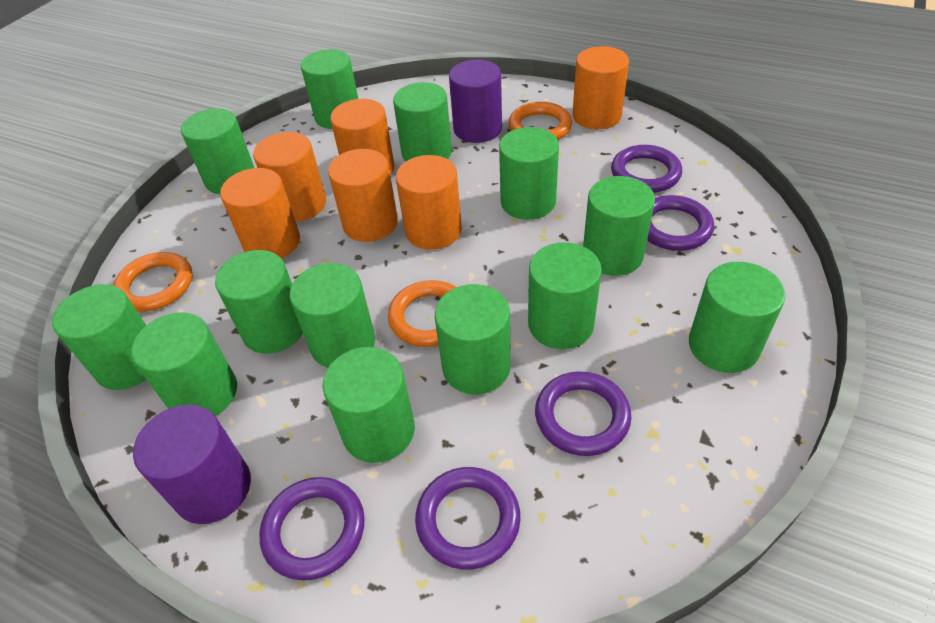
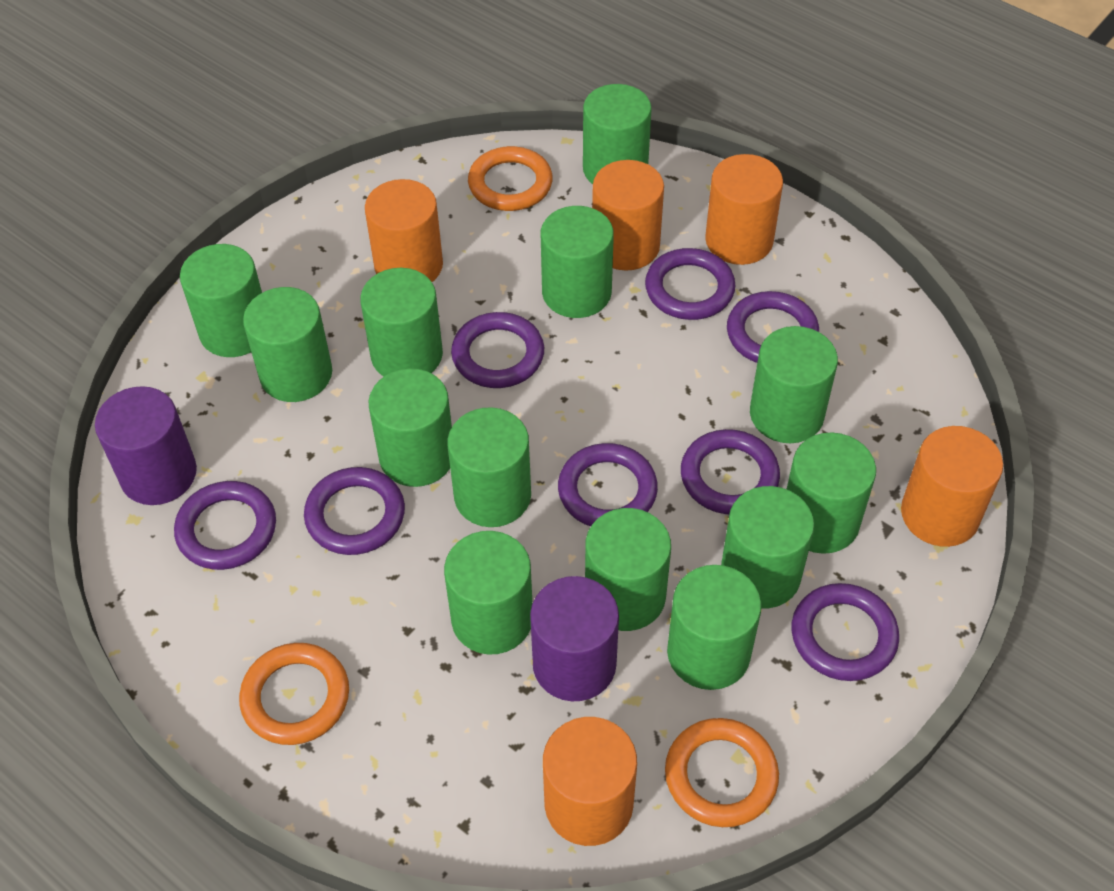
orange cylinder: [220,168,300,259] [253,132,326,222] [328,149,398,242] [330,99,395,175] [396,155,462,250] [573,46,629,129] = 6 -> [365,179,443,282] [543,717,637,846] [592,160,664,271] [705,154,783,265] [901,426,1003,547] = 5
purple ring: [259,477,365,581] [415,467,520,570] [535,372,631,456] [611,145,682,193] [647,195,714,251] = 5 -> [174,481,276,570] [304,467,405,555] [451,312,544,388] [558,443,658,526] [645,248,736,320] [681,429,780,514] [727,291,819,363] [792,583,899,681] = 8

